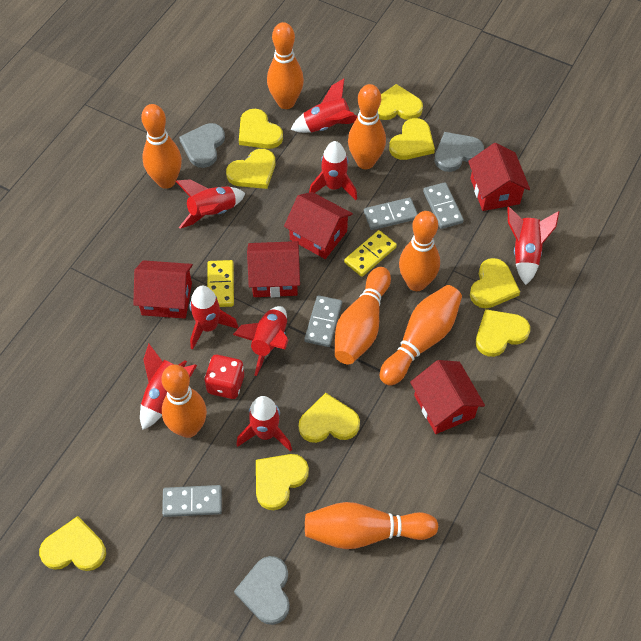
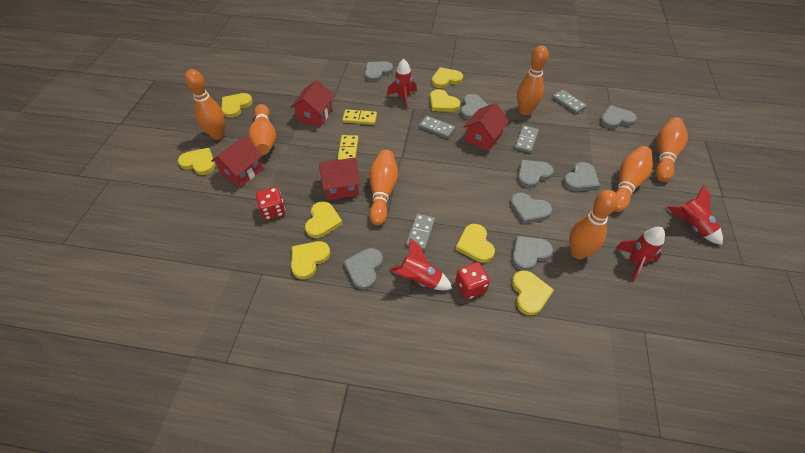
grey heart: [179,123,225,168] [234,556,290,625] [434,132,484,172] = 3 -> [343,248,383,290] [365,61,393,82] [460,94,488,120] [510,193,552,224] [512,236,553,271] [517,160,554,188] [563,162,600,191] [600,105,637,129] = 8
orange bowling pin: [141,104,182,189] [162,365,207,438] [267,22,304,109] [305,502,438,549] [335,267,391,364] [348,84,386,169] [380,285,462,386] [399,211,440,291] = 8 -> [185,69,225,140] [248,104,276,155] [369,150,398,226] [517,45,549,115] [569,190,618,259] [614,146,653,212] [655,117,688,182] = 7
red dice: [204,355,244,399] = 1 -> [256,187,285,220] [455,262,490,300] = 2
red house: [133,260,193,319] [247,241,300,297] [284,192,353,259] [410,360,485,434] [468,143,530,211] = 5 -> [211,136,263,187] [291,80,334,126] [319,158,360,200] [463,103,509,151] = 4
red rocket: [140,343,197,430] [176,180,245,229] [189,286,239,350] [233,306,288,376] [236,396,292,452] [291,78,358,133] [309,141,357,200] [507,207,559,285] = 8 -> [387,59,417,109] [390,238,452,290] [616,227,665,282] [667,185,723,245] = 4
yellow heart: [39,516,106,571] [226,149,275,189] [239,109,283,149] [256,454,309,510] [299,393,360,443] [378,84,423,120] [389,118,435,160] [470,258,520,308] [476,309,530,357] = 9 -> [178,148,215,175] [221,93,253,118] [291,241,330,279] [305,201,343,238] [430,89,461,112] [432,67,463,88] [455,224,495,263] [512,270,554,316] = 8

